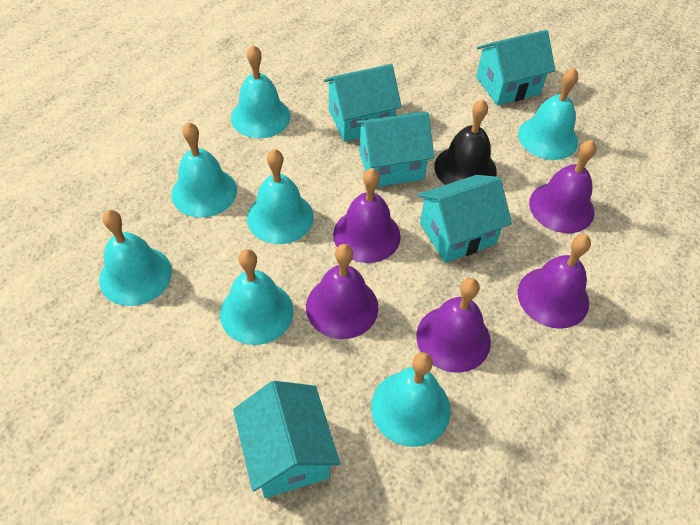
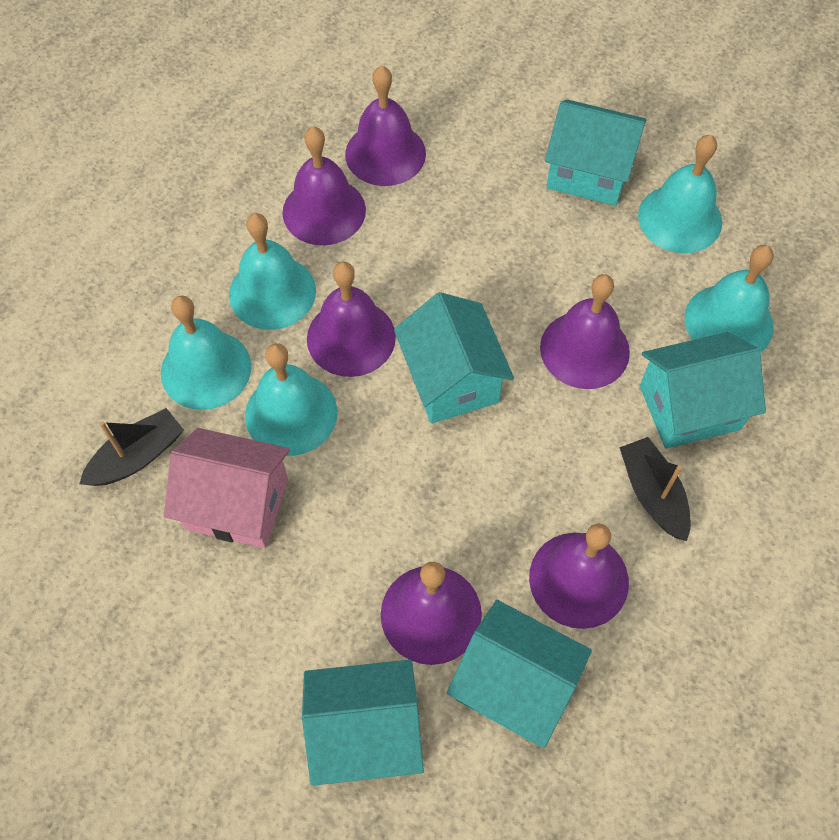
black bell: [434,99,497,185] = 1 -> none = 0
black boat: none = 0 -> [79,408,184,486] [619,437,691,541] = 2
pink house: none = 0 -> [164,428,290,548] = 1
purple bell: [306,244,378,339] [333,168,401,263] [416,278,491,373] [518,234,591,329] [529,140,597,233] = 5 -> [282,127,366,245] [307,262,396,377] [345,66,426,186] [381,562,482,665] [529,523,629,629] [540,274,630,389] = 6
turquoise bell: [99,210,172,306] [172,122,237,218] [220,249,294,345] [231,45,291,138] [247,149,314,244] [371,352,451,447] [518,68,578,160] = 7 -> [161,295,251,410] [229,213,316,330] [245,343,337,456] [638,135,722,253] [685,245,774,353] = 5

